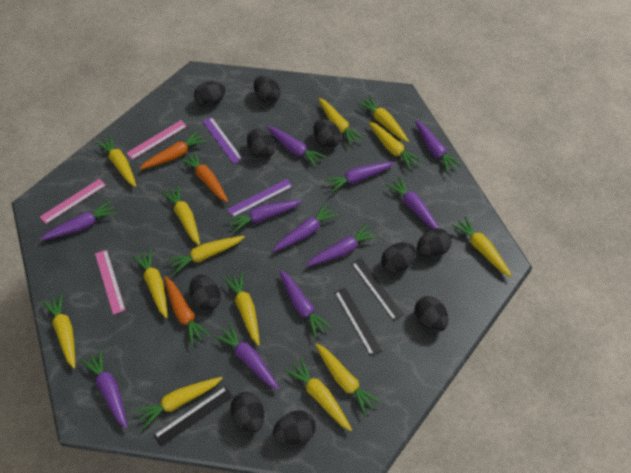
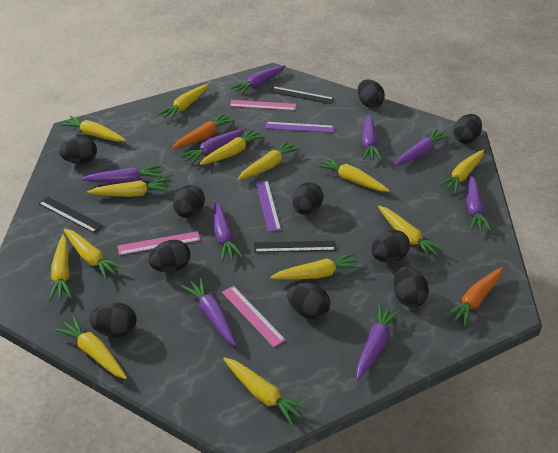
orange carrot: [139,131,207,170] [164,276,210,346] [180,151,228,202] = 3 -> [172,113,235,149] [444,267,503,327] = 2
purple carrot: [40,200,117,240] [81,350,127,429] [214,324,279,390] [227,200,302,233] [267,126,326,168] [273,203,339,252] [279,270,332,338] [306,224,378,267] [324,162,394,193] [386,177,439,229] [415,120,462,173] = 11 -> [81,165,163,183] [180,129,245,165] [181,277,236,346] [214,201,243,261] [230,65,285,95] [356,303,401,380] [362,115,382,160] [395,129,451,166] [466,176,492,231] = 9

